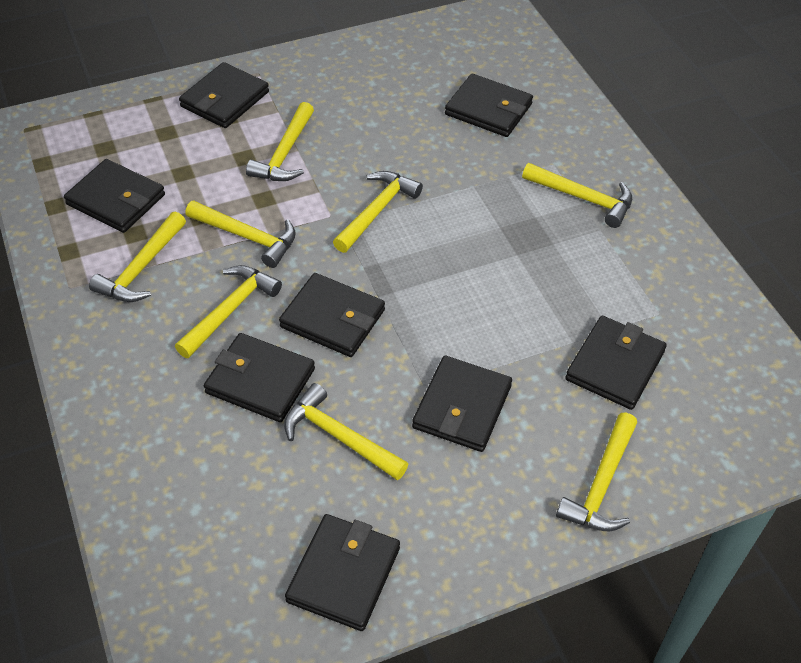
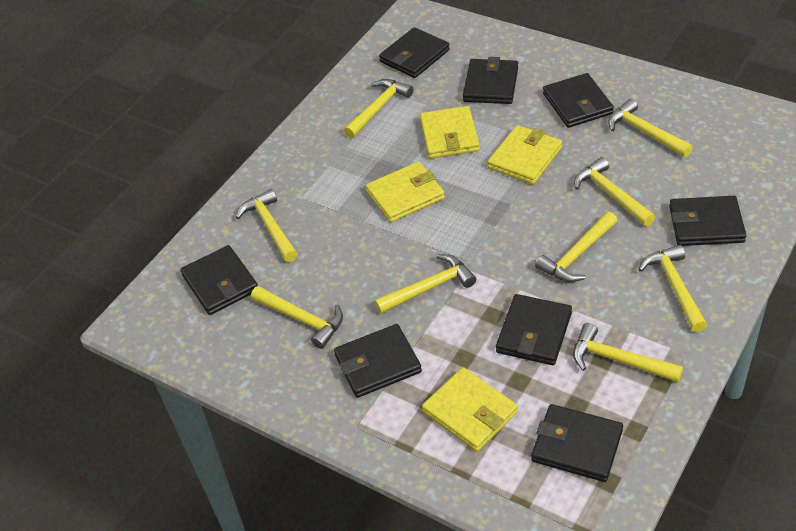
yellow hammer: [89,212,186,302] [175,265,282,358] [185,200,296,268] [246,102,314,181] [284,383,408,480] [333,171,423,253] [522,163,632,228] [556,413,637,531] = 8 -> [236,189,298,262] [251,286,343,349] [344,79,413,138] [374,254,476,314] [535,212,617,282] [573,323,683,382] [574,157,655,226] [608,99,693,157] [638,245,707,332] = 9
yellow wallet: none = 0 -> [366,162,445,222] [420,106,480,159] [422,367,518,452] [488,125,562,184] = 4

